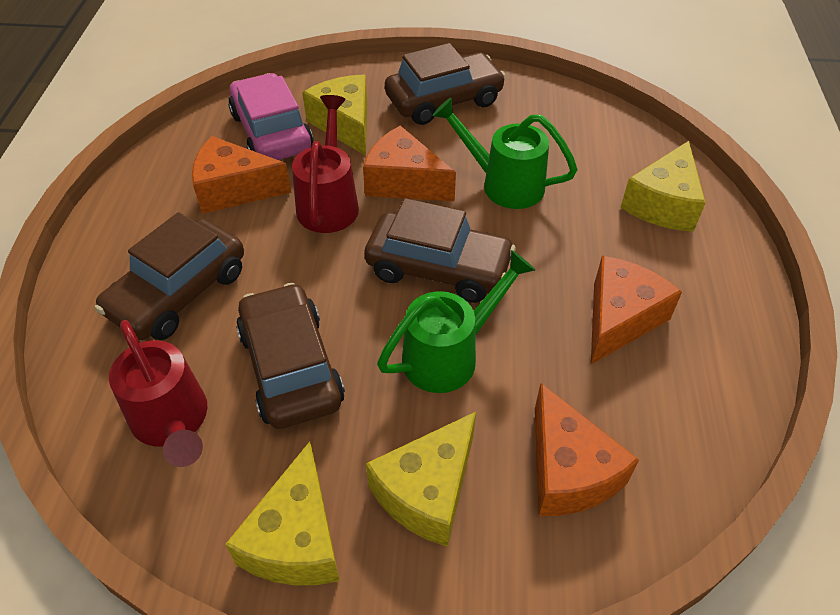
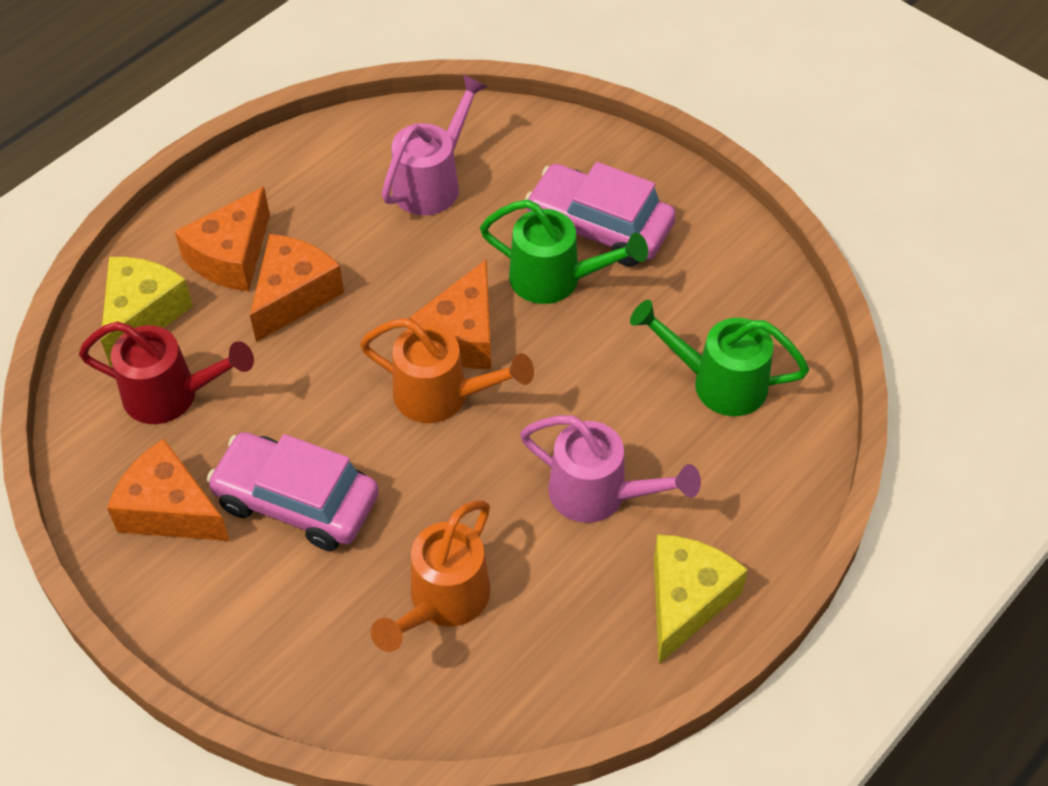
brown car: [95,212,244,340] [236,283,345,429] [364,198,516,303] [385,43,506,125] = 4 -> none = 0
orange watering can: none = 0 -> [360,318,534,423] [371,500,490,652] = 2
pink car: [228,73,314,160] = 1 -> [207,432,379,551] [525,162,676,267] = 2
pink watering can: none = 0 -> [382,74,488,215] [520,415,701,523] = 2
red watering can: [109,320,207,467] [292,95,359,233] = 2 -> [79,321,254,424] = 1
yellow cheese: [225,441,340,585] [302,75,367,156] [366,412,476,547] [620,141,706,232] = 4 -> [101,257,193,367] [654,534,748,664] = 2

